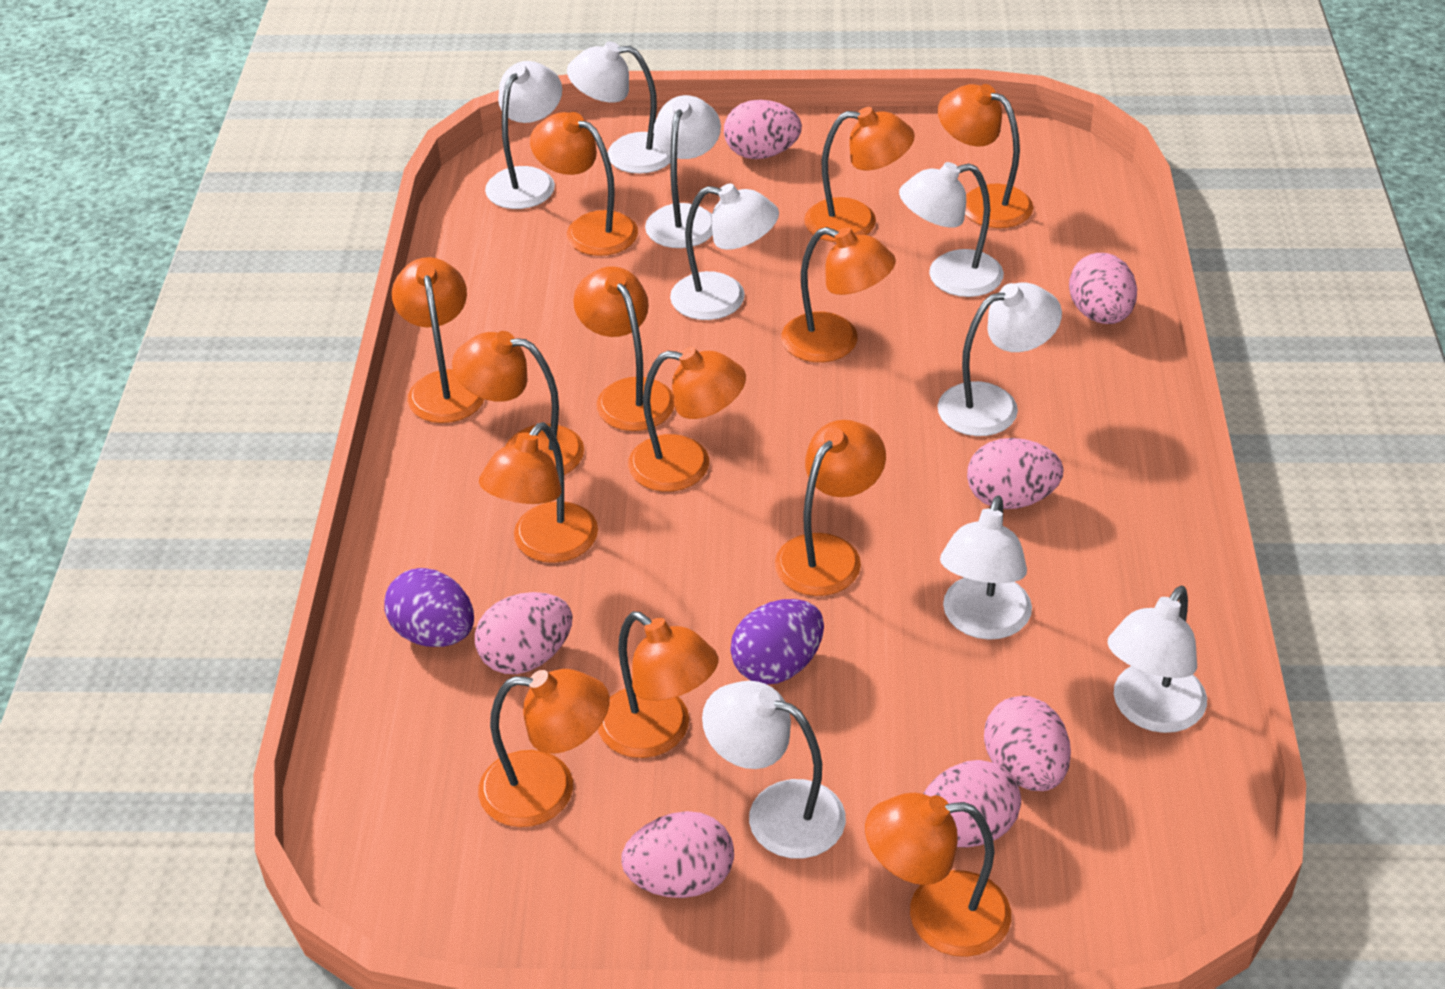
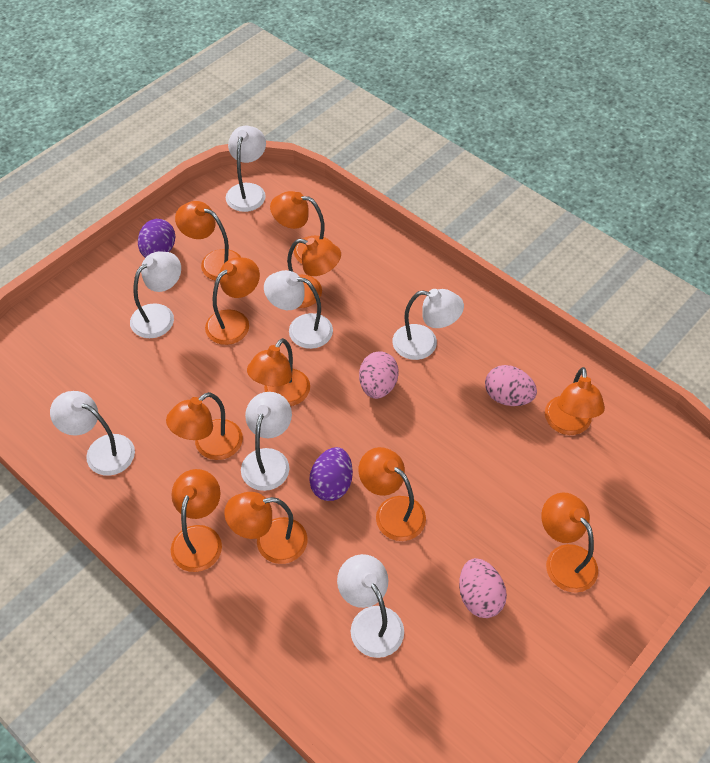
orange lamp: [392,257,484,423] [452,331,584,475] [478,669,610,827] [479,422,598,563] [530,112,638,256] [573,267,675,431] [598,611,718,758] [628,347,746,492] [775,420,886,596] [781,227,896,362] [804,107,915,242] [865,793,1011,957] [938,84,1033,228] = 13 -> [166,392,243,460] [171,469,222,572] [175,201,241,281] [205,257,260,345] [224,492,307,564] [247,338,310,406] [270,191,332,264] [287,238,341,308] [359,447,426,541] [541,492,598,593] [545,367,605,435] = 11
pink egg: [475,592,573,674] [621,811,734,898] [724,100,802,159] [923,760,1021,848] [967,438,1064,509] [984,696,1071,791] [1069,253,1137,324] = 7 -> [359,351,399,399] [459,558,507,618] [485,365,537,406] = 3
white lamp: [485,61,562,209] [567,41,670,174] [645,95,721,248] [670,183,779,320] [702,681,846,859] [899,162,1004,297] [937,282,1062,436] [940,496,1032,640] [1108,586,1207,733] = 9 -> [50,391,135,476] [130,252,181,338] [226,126,266,212] [241,392,292,491] [264,270,333,349] [337,554,404,658] [392,289,464,360] = 7

